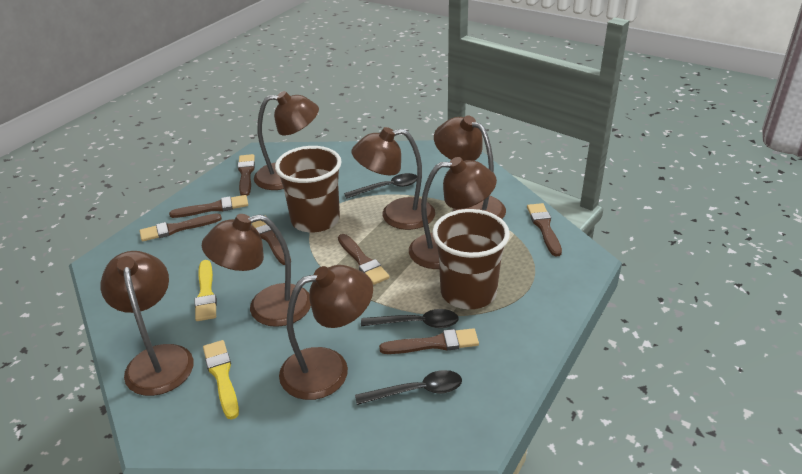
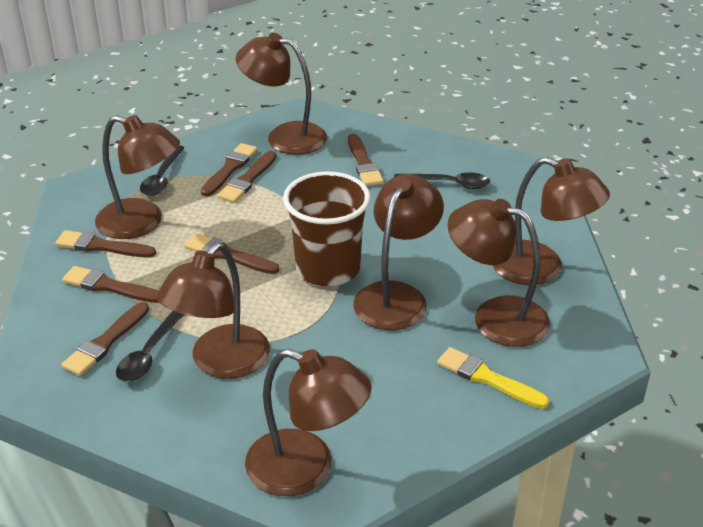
brown cup: [275,146,342,233] [432,209,510,309] = 2 -> [283,171,371,286] = 1
yellow brush: [194,260,217,321] [203,340,239,420] = 2 -> [437,347,549,409] = 1

